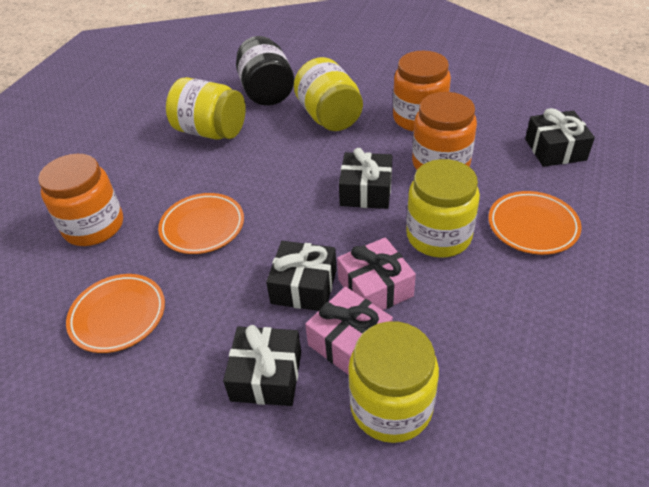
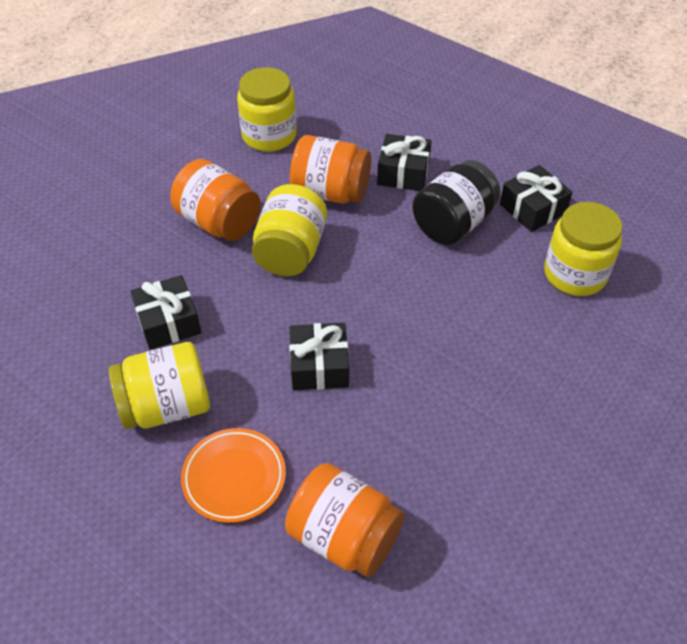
orange plate: [66,274,165,353] [158,193,244,254] [489,191,582,255] = 3 -> [181,428,286,523] = 1
pink gift: [305,287,393,375] [337,237,416,310] = 2 -> none = 0

